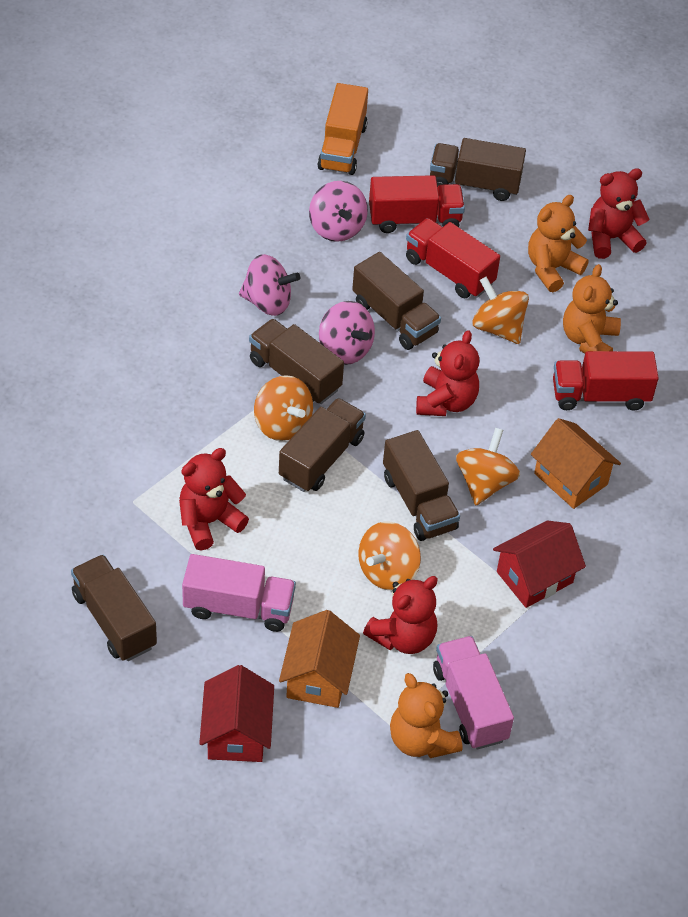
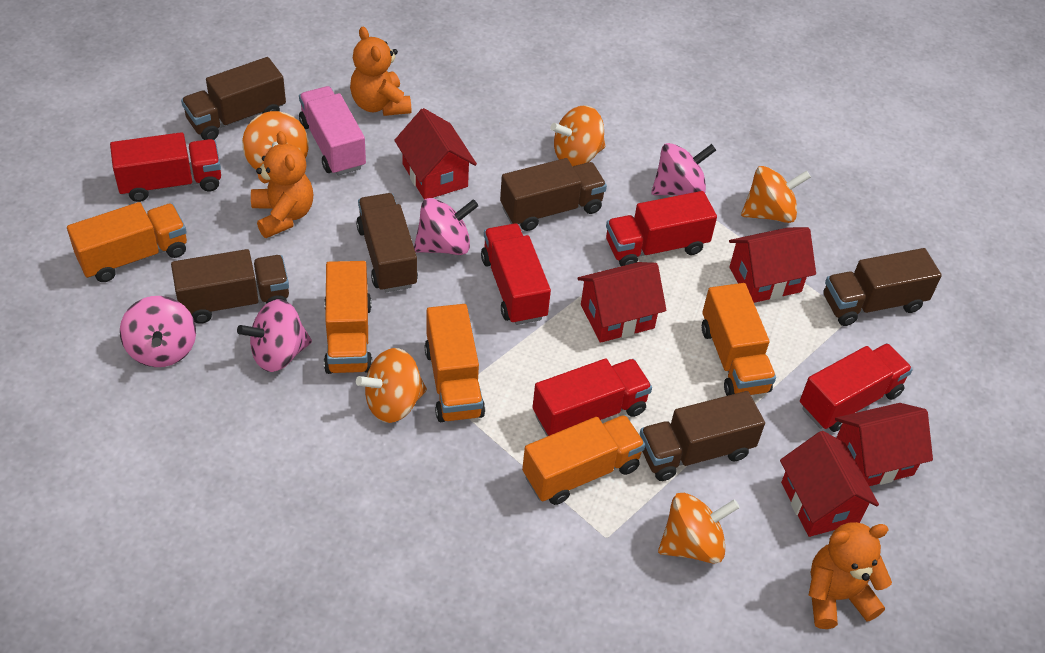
orange house: [279,610,360,708] [531,418,621,509] = 2 -> none = 0
orange spinning top: [254,375,313,441] [358,521,421,590] [456,428,520,505] [473,277,529,344] = 4 -> [242,111,309,170] [356,348,427,423] [551,105,605,167] [658,493,740,564] [741,166,811,223] = 5
orange truck: [317,83,368,175] = 1 -> [67,202,187,282] [324,261,373,374] [425,304,485,422] [522,415,645,505] [702,283,776,396] = 5
pink spinning top: [239,254,300,316] [309,181,368,242] [319,301,375,365] = 3 -> [120,296,196,367] [237,299,312,372] [414,198,478,255] [651,143,716,195] = 4
pink truck: [182,554,296,632] [433,636,514,750] = 2 -> [299,86,366,175] = 1
red house: [199,665,274,762] [493,521,586,608] = 2 -> [394,108,477,200] [577,262,666,343] [729,227,816,303] [780,431,879,537] [835,403,933,486] = 5
red teddy bear: [179,448,249,551] [363,576,438,654] [416,330,479,416] [588,168,650,259] = 4 -> none = 0
red truck: [369,175,465,233] [406,218,500,298] [553,351,659,411] = 3 -> [110,132,221,202] [481,224,551,325] [532,359,652,436] [606,191,717,266] [800,343,913,432] = 5

